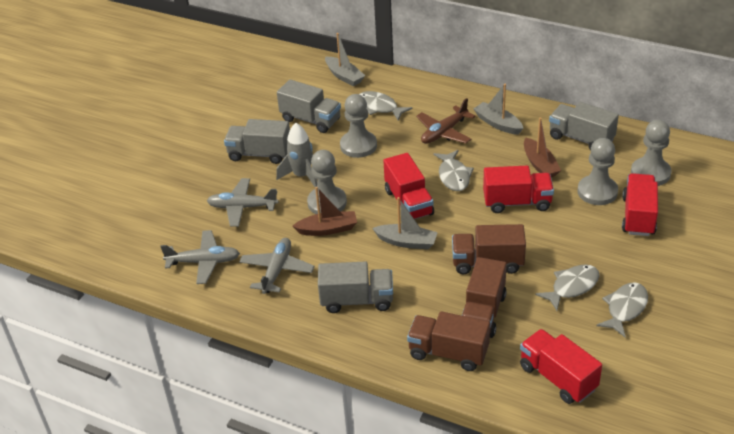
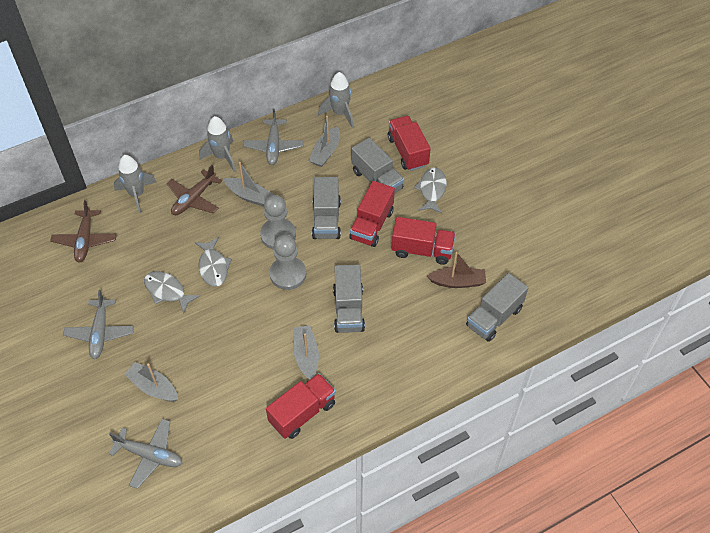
brown boat: [292,187,357,236] [524,117,561,177] = 2 -> [427,252,486,288] = 1
brown plane: [416,98,475,144] = 1 -> [50,200,117,263] [166,165,222,215] = 2
brown truck: [407,311,490,371] [452,224,526,275] [462,257,507,338] = 3 -> none = 0
grey boat: [325,33,365,86] [372,197,438,249] [474,84,524,135] = 3 -> [124,362,178,402] [224,162,274,207] [293,325,319,379] [309,116,340,167] = 4
grey fish: [359,91,412,121] [433,150,474,191] [535,264,600,311] [596,282,648,338] = 4 -> [144,271,200,314] [195,237,232,287] [414,167,447,213] = 3
grey pawn: [307,150,347,214] [340,94,377,158] [577,138,618,205] [631,120,672,186] = 4 -> [260,195,296,250] [270,235,306,290] = 2
grey rocket: [276,123,317,187] = 1 -> [114,155,157,213] [199,116,236,171] [318,72,353,127] = 3

